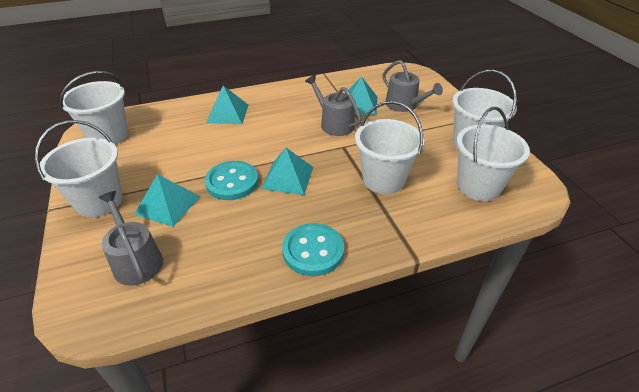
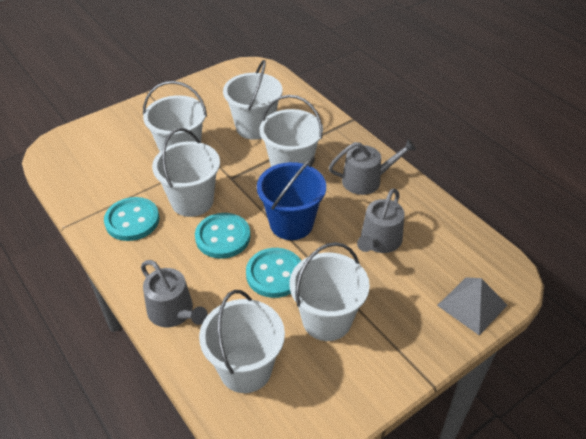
blue bucket: none = 0 -> [257,157,326,240] = 1
grey pyramid: none = 0 -> [437,277,508,335] = 1
turquoise button: [205,161,258,200] [282,223,344,276] = 2 -> [104,197,159,241] [195,213,251,259] [246,248,301,298] = 3
turquoise pyramid: [134,174,200,227] [206,86,248,124] [261,148,313,195] [345,76,377,115] = 4 -> none = 0
white bucket: [35,120,123,217] [59,71,128,145] [355,101,424,194] [452,70,517,150] [456,107,530,201] = 5 -> [143,81,207,151] [152,128,220,217] [199,290,285,393] [223,60,282,140] [260,95,323,167] [290,242,370,341] = 6

